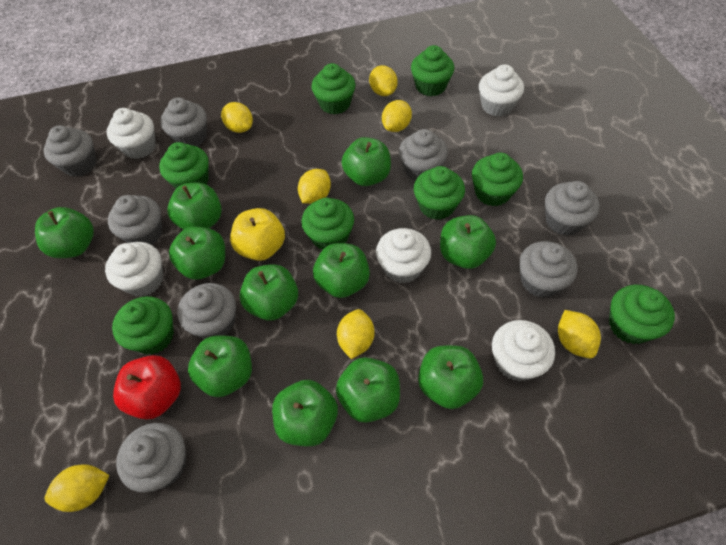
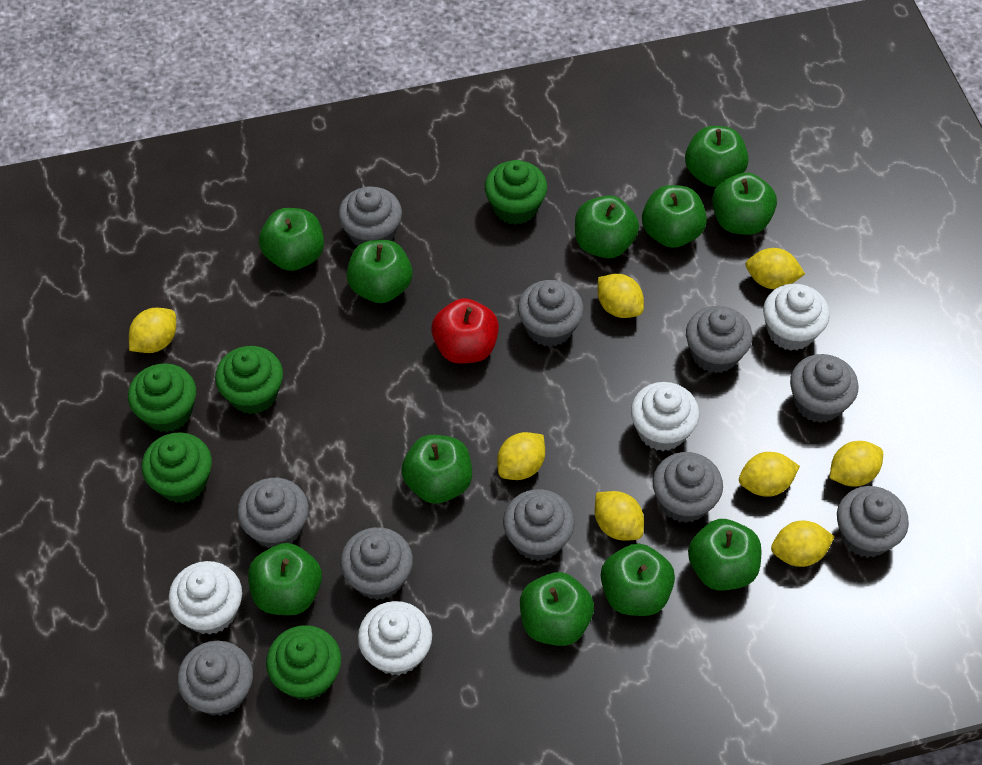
green cupcake: [112,296,174,355] [159,142,209,189] [301,198,354,250] [311,63,355,114] [411,45,454,96] [414,166,465,220] [472,153,523,206] [609,285,675,344] = 8 -> [128,363,196,432] [142,432,212,503] [215,346,283,414] [266,625,341,700] [485,160,547,225] = 5
grey cupcake: [43,125,97,177] [108,195,163,244] [116,423,186,493] [160,97,207,147] [177,283,236,339] [399,129,448,181] [519,241,577,298] [545,181,600,236] = 8 -> [177,641,253,716] [237,478,309,548] [338,186,402,247] [340,527,413,600] [503,489,575,561] [518,280,584,347] [653,452,723,523] [686,306,753,373] [790,354,858,423] [837,486,909,558] = 10
white cupcake: [105,242,163,297] [106,108,156,159] [376,228,431,283] [479,64,524,116] [492,320,555,381] = 5 -> [169,561,242,635] [358,601,432,675] [631,382,700,451] [763,284,830,351] = 4
yellow apple: [230,208,285,261] = 1 -> none = 0
yellow lemon: [45,464,109,512] [221,102,253,133] [298,169,331,204] [337,309,374,359] [369,65,398,96] [382,100,412,132] [558,310,601,358] = 7 -> [129,308,176,353] [497,432,545,480] [595,491,644,541] [598,274,644,318] [739,452,800,497] [745,248,805,289] [771,521,835,567] [829,441,883,486] = 8

